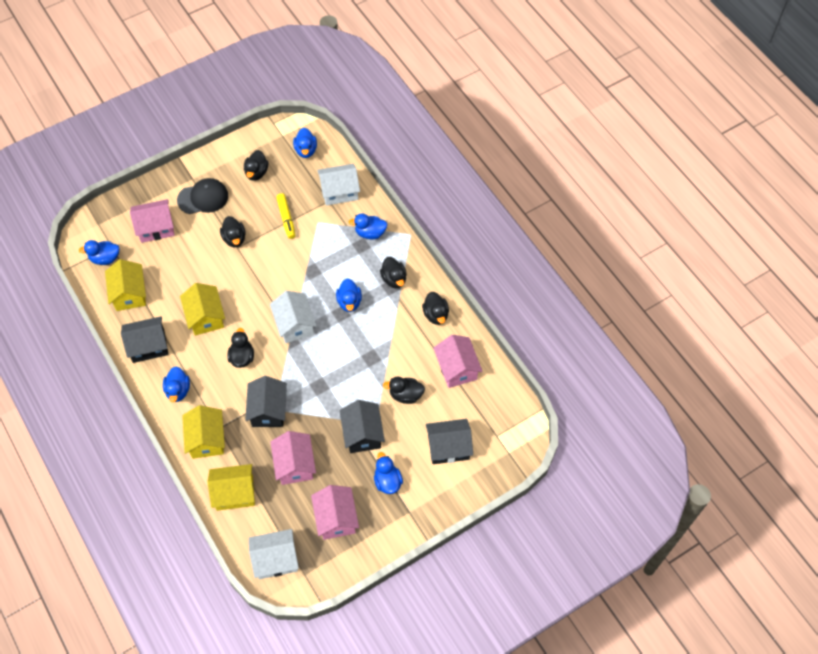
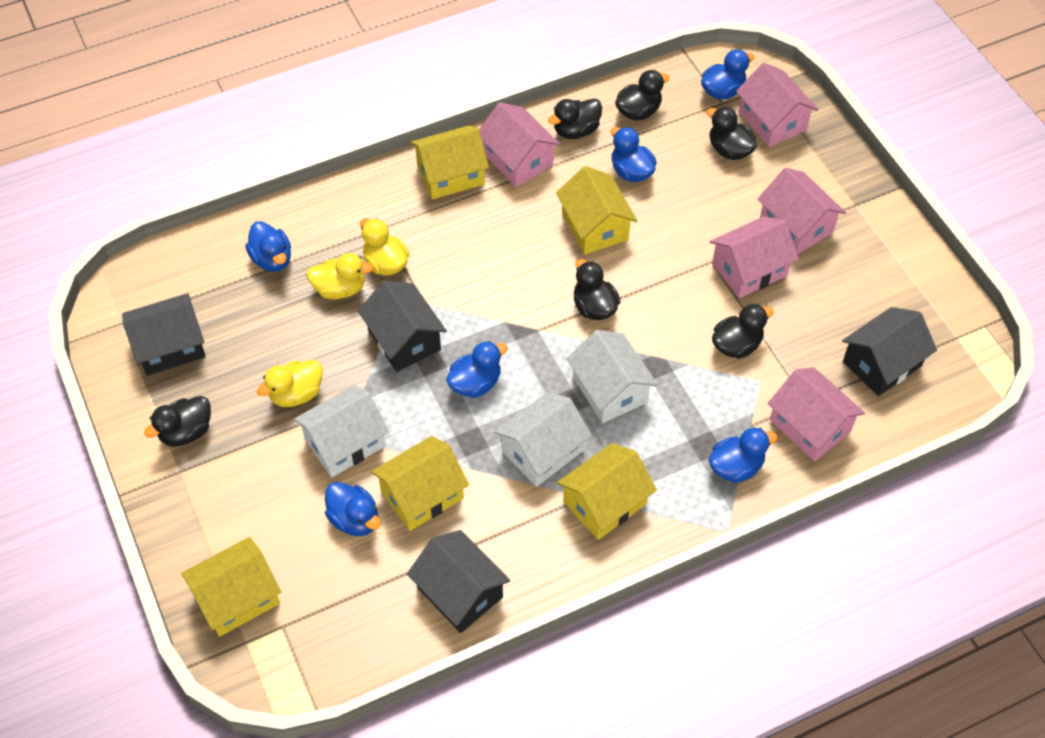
black cap: [177,178,228,214] = 1 -> none = 0
pink house: [130,199,175,243] [270,431,316,485] [311,485,359,540] [433,335,483,388] = 4 -> [479,102,560,187] [710,216,799,298] [736,63,818,147] [758,168,846,255] [768,367,865,461] = 5
yellow duck: none = 0 -> [257,360,323,407] [306,253,374,299] [360,218,409,276] = 3
yellow house: [105,259,146,311] [180,283,225,336] [182,405,225,459] [208,464,255,511] = 4 -> [181,537,281,637] [371,436,469,531] [410,125,489,200] [556,166,637,255] [557,443,657,540] = 5
yellow marker: [276,193,295,239] = 1 -> none = 0

